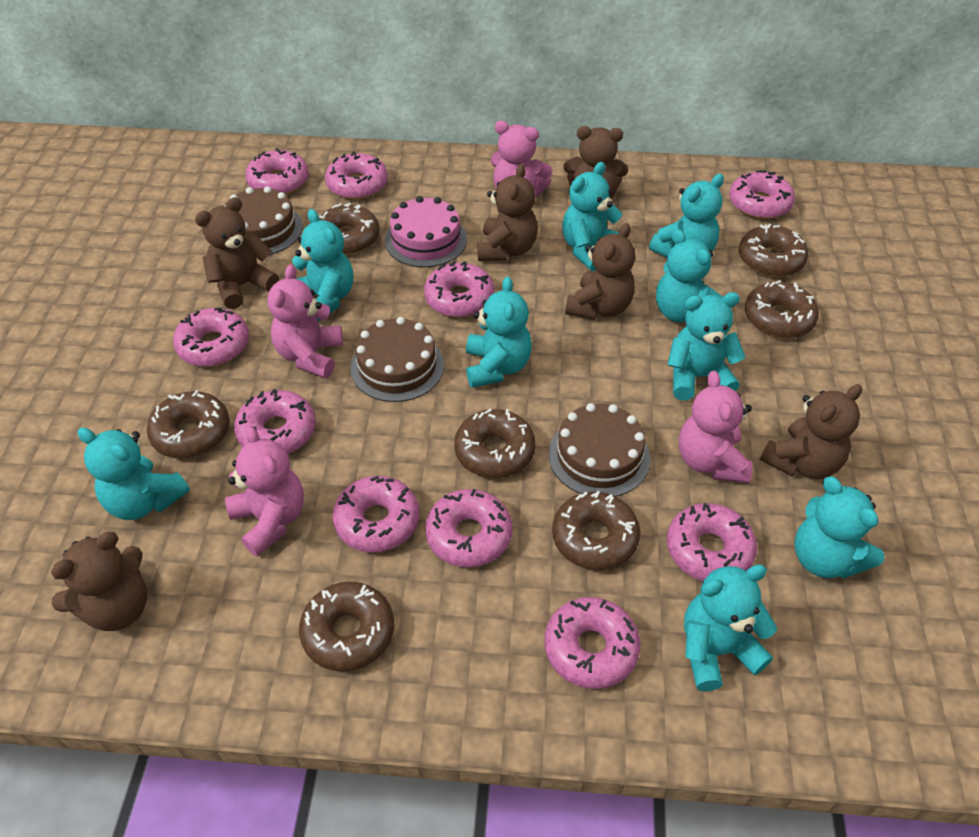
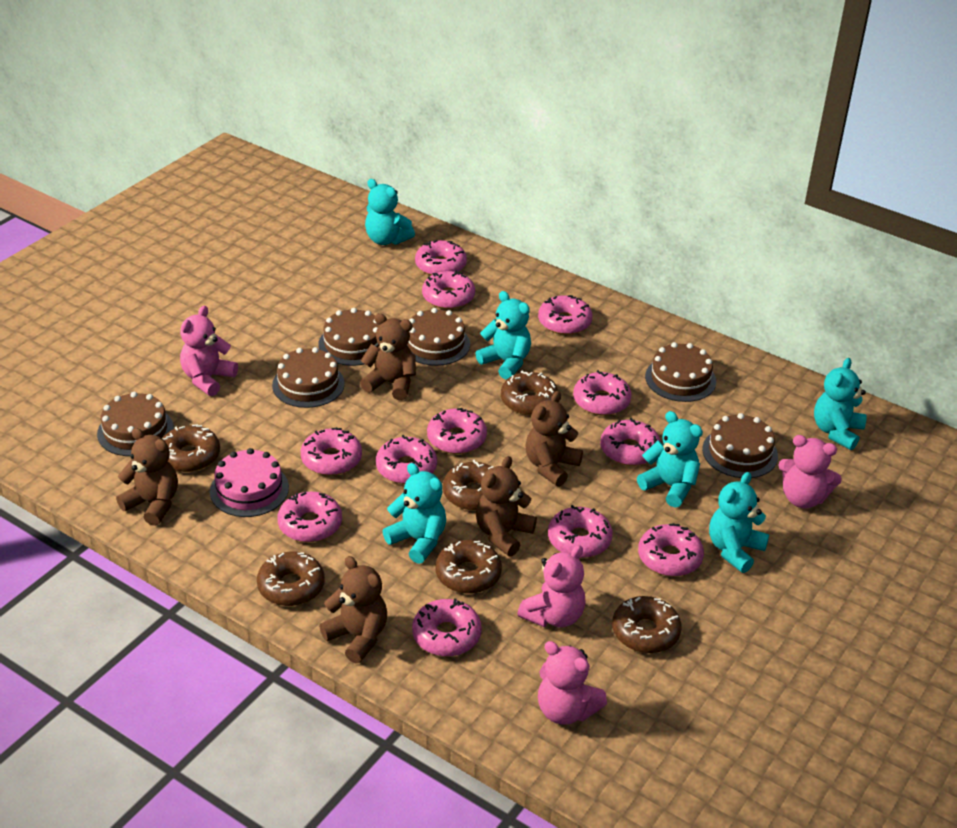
brown cake: [224,186,303,255] [351,317,444,402] [549,403,650,497] = 3 -> [97,392,174,456] [272,347,345,408] [319,308,380,366] [407,308,470,366] [645,342,716,402] [702,413,778,478] = 6
brown donut: [147,390,230,459] [299,581,394,672] [319,203,380,255] [454,409,535,478] [552,491,640,570] [739,224,808,277] [745,280,819,338] = 7 -> [162,424,220,472] [257,552,325,606] [435,540,502,593] [443,460,494,511] [501,371,558,415] [612,596,681,653] = 6
brown teddy bear: [51,532,147,631] [195,197,279,309] [477,164,538,261] [563,126,628,199] [565,223,635,320] [760,384,862,479] = 6 -> [116,428,178,526] [319,556,387,663] [360,313,416,400] [476,456,537,556] [526,391,583,487] = 5
pink donut: [173,307,249,367] [234,389,316,454] [245,148,309,195] [325,152,388,199] [332,476,419,552] [424,261,494,318] [425,489,513,568] [544,597,640,689] [667,503,757,581] [729,170,795,219] = 10 -> [277,491,342,542] [301,427,362,475] [376,435,437,484] [412,598,481,656] [415,240,467,275] [422,270,475,309] [427,408,487,454] [538,295,593,335] [548,505,613,558] [573,370,632,415] [600,418,661,466] [638,523,704,576] = 12
turquoise teddy bear: [78,427,190,520] [292,209,353,321] [466,276,532,388] [562,162,622,271] [649,174,724,257] [656,229,722,322] [667,292,746,401] [684,564,777,691] [794,476,885,579] = 9 -> [365,179,415,245] [382,463,446,564] [475,291,531,380] [637,411,703,508] [709,472,769,573] [814,358,867,450] = 6

